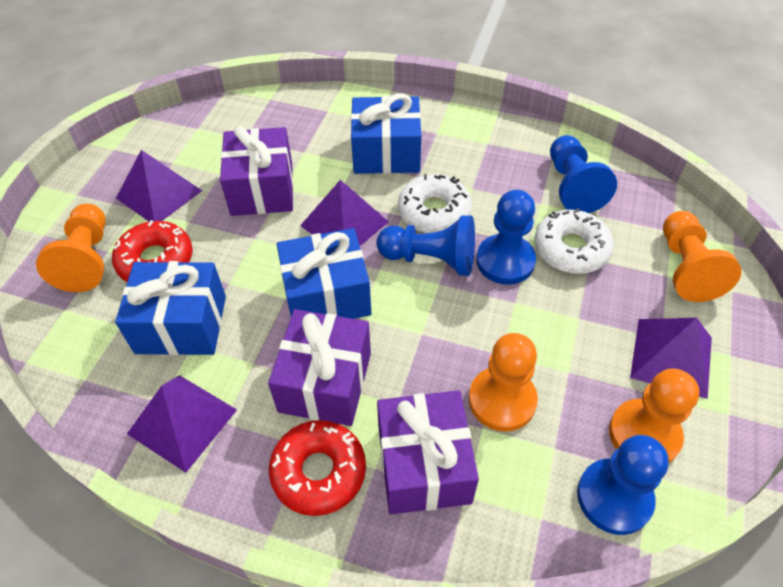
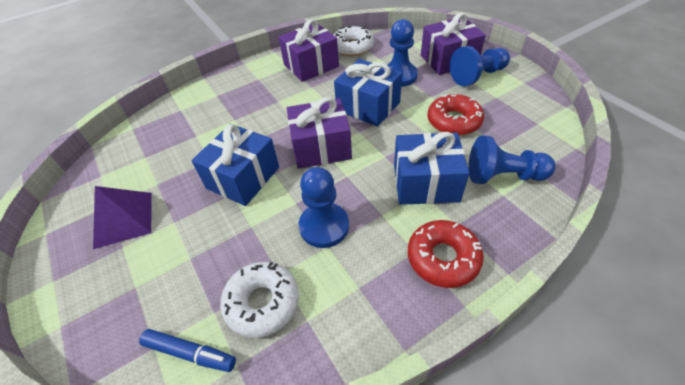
blue marker: none = 0 -> [139,329,236,372] = 1
orange pawn: [36,204,106,292] [469,333,538,432] [609,368,699,463] [663,211,742,302] = 4 -> none = 0
purple pyramid: [116,150,202,222] [127,375,237,473] [300,180,389,246] [630,318,712,399] = 4 -> [93,186,152,249] = 1

